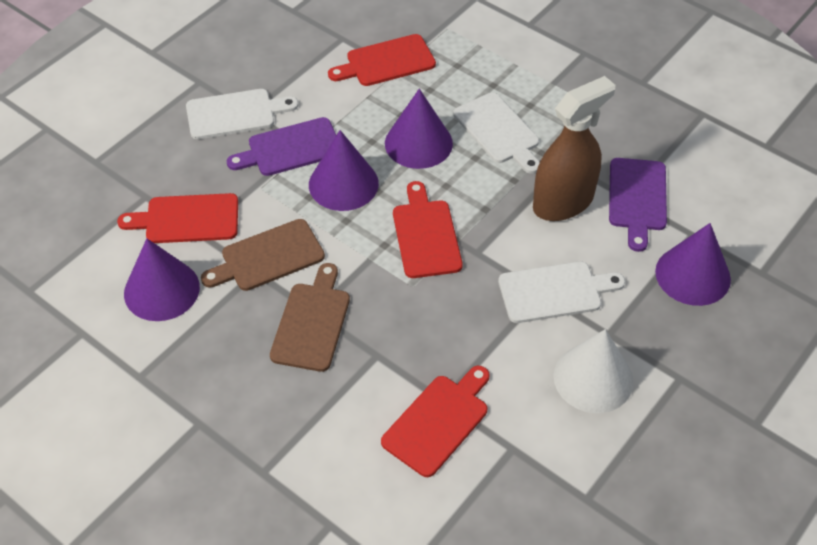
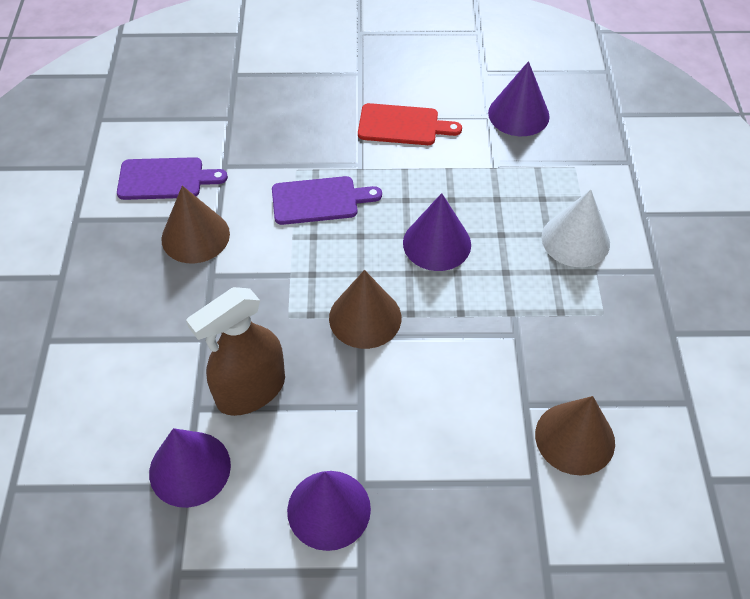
brown cone: none = 0 -> [161,186,230,263] [329,270,401,349] [535,396,615,476] = 3
brown cutting board: [201,219,325,291] [270,263,350,372] = 2 -> none = 0
red cutting board: [117,193,238,243] [328,34,436,86] [381,366,490,477] [393,181,463,278] = 4 -> [358,103,462,145] = 1
white cutting board: [186,89,298,139] [453,93,540,174] [498,261,625,323] = 3 -> none = 0

